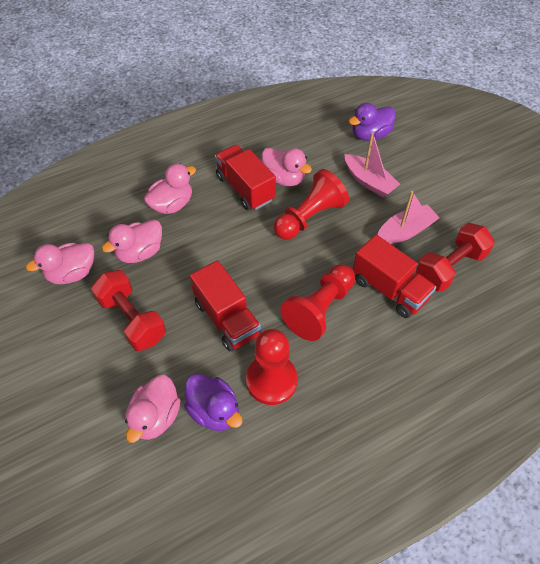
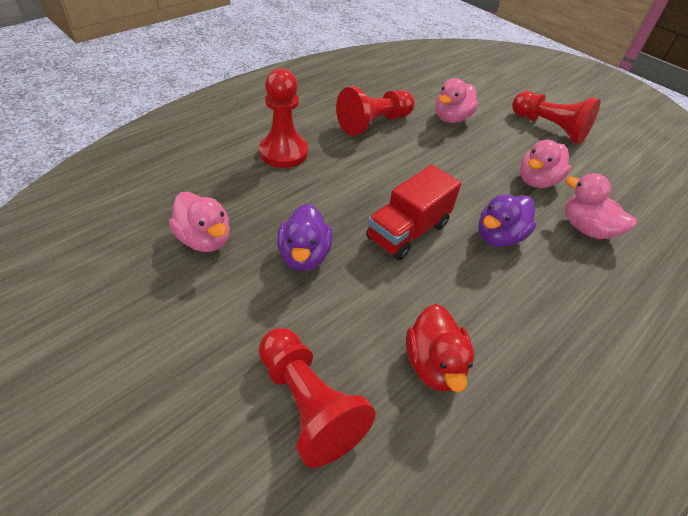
pink boat: [345,132,400,197] [378,191,440,244] = 2 -> none = 0
pink duck: [26,243,94,284] [102,220,162,263] [125,375,181,443] [144,164,196,214] [262,147,312,186] = 5 -> [169,192,230,252] [436,78,478,123] [520,140,571,188] [565,173,636,239] = 4
red duck: none = 0 -> [406,304,475,392] = 1
red dumbbell: [91,270,166,351] [416,223,495,292] = 2 -> none = 0
red pawn: [246,329,298,405] [274,169,349,240] [280,264,355,341] = 3 -> [259,68,308,168] [259,328,376,468] [336,87,415,136] [512,91,600,144] = 4
red truck: [190,261,261,351] [215,145,276,210] [353,235,436,318] = 3 -> [366,165,461,260] = 1

